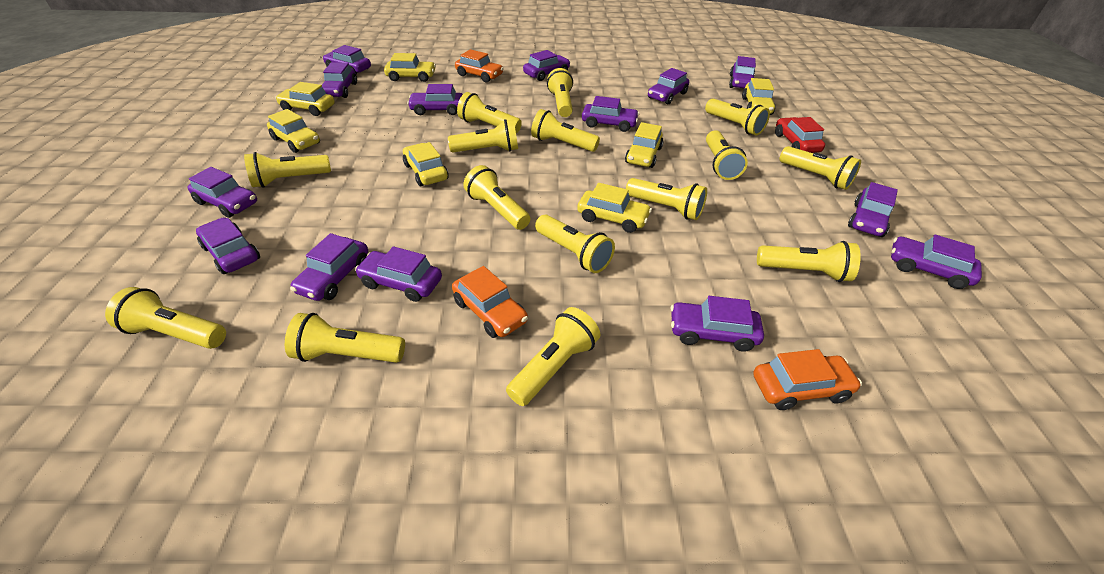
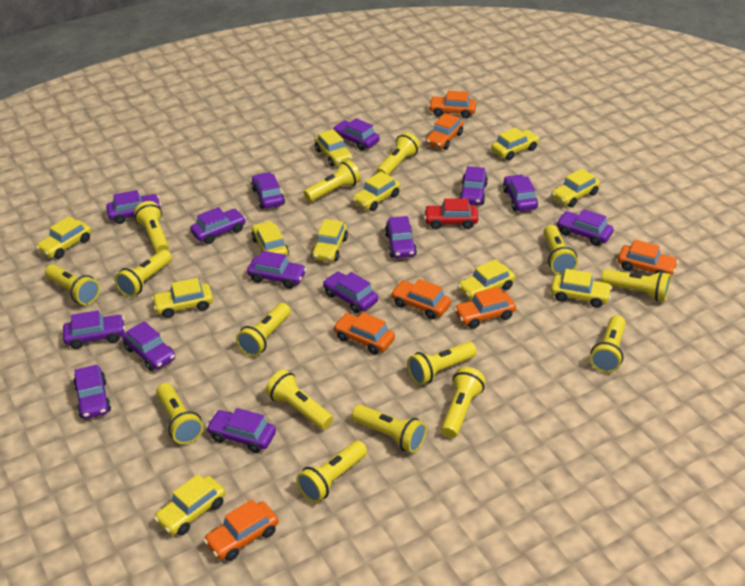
orange car: [452,266,528,338] [455,49,504,82] [753,349,862,410] = 3 -> [203,499,279,561] [333,312,395,355] [391,279,451,319] [426,113,463,150] [429,91,476,118] [454,287,516,329] [618,240,679,276] = 7
yellow car: [267,109,320,153] [275,82,335,116] [384,53,436,82] [403,142,449,186] [577,183,652,233] [625,122,664,168] [742,78,775,115] = 7 -> [36,216,92,259] [152,278,213,318] [154,474,226,536] [251,221,289,257] [311,219,348,262] [315,129,353,167] [352,172,400,211] [457,259,515,300] [491,127,539,160] [551,169,600,207] [551,269,612,308] = 11

